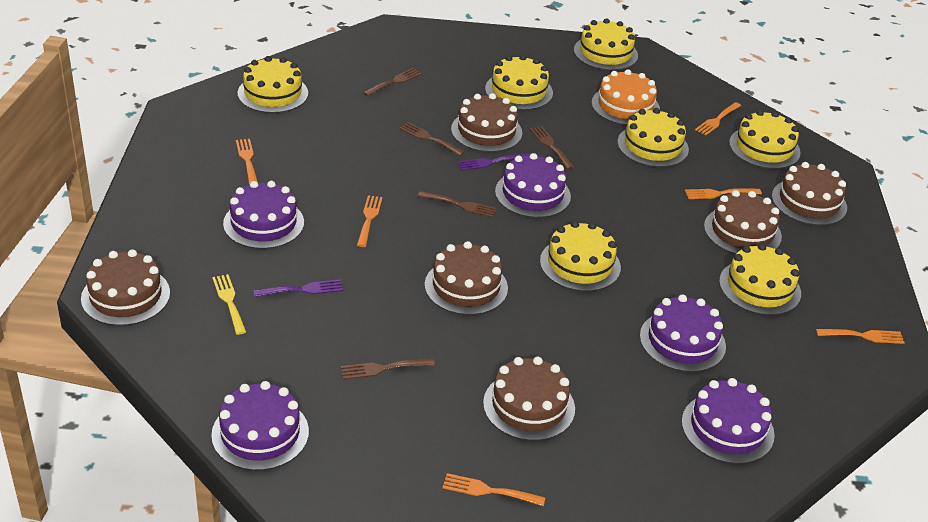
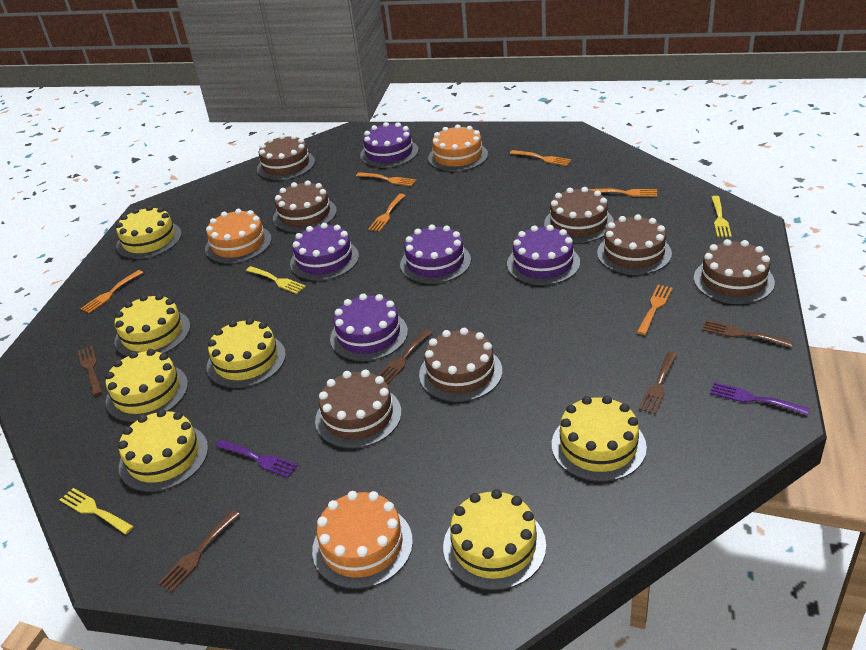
brown cake: [81,249,170,326] [425,241,508,315] [451,93,522,152] [483,357,575,441] [704,190,782,254] [772,162,847,226] = 6 -> [257,135,315,180] [273,180,337,233] [315,370,401,449] [419,328,502,402] [544,187,614,243] [597,214,672,275] [694,239,775,304] = 7
orange cake: [592,69,660,125] = 1 -> [205,209,272,264] [312,491,413,589] [428,125,488,172] = 3
yellow fork: [212,274,246,335] = 1 -> [60,488,134,534] [246,266,306,294] [711,196,732,237] = 3

